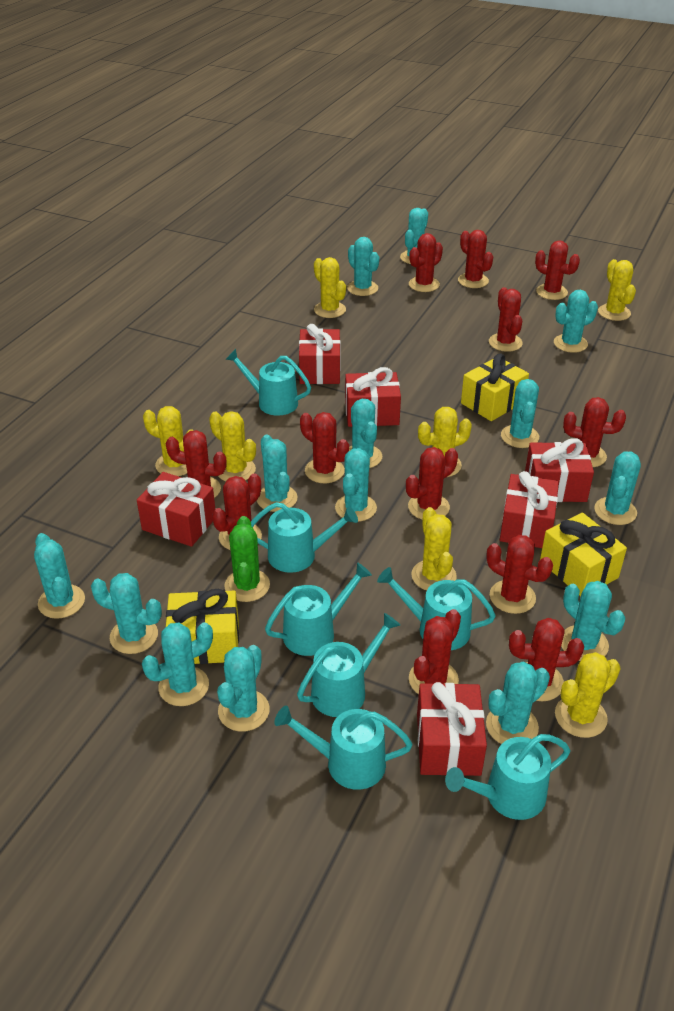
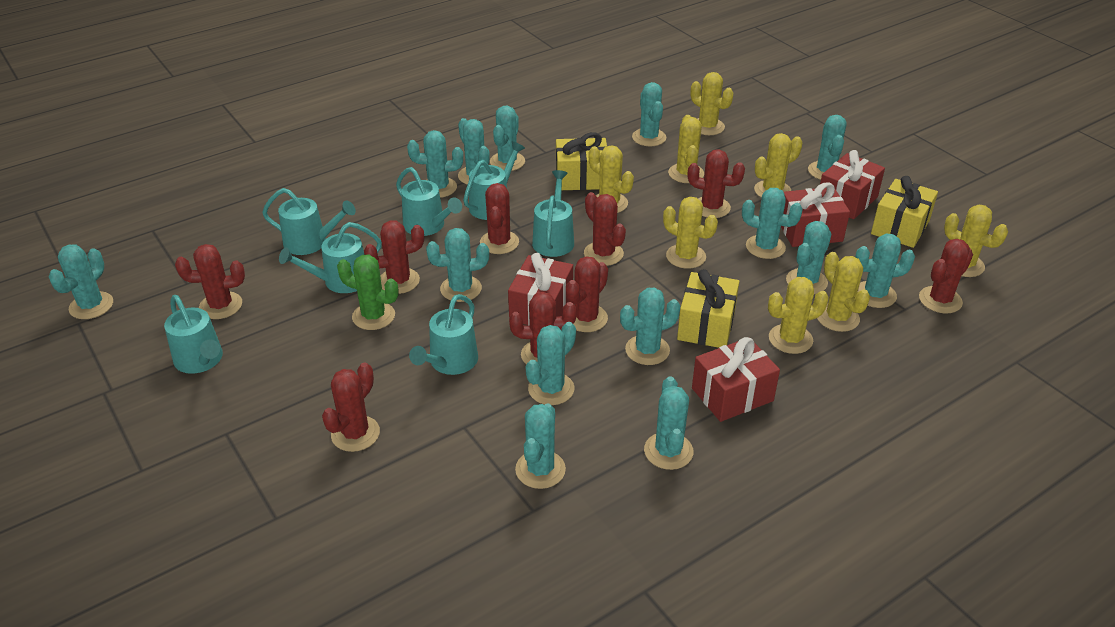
red cactus: [166,430,227,498] [212,473,262,550] [300,412,349,483] [406,447,458,520] [409,233,443,292] [409,609,461,694] [458,230,493,288] [486,535,553,614] [489,287,523,352] [509,618,584,701] [535,240,580,300] [563,397,626,467] = 12 -> [175,244,245,319] [322,363,380,452] [364,221,424,294] [480,183,519,254] [509,292,576,365] [566,256,608,332] [584,192,626,266] [688,149,745,218] [919,239,973,313] = 9
red gift: [137,472,215,547] [299,324,341,384] [345,367,401,427] [417,682,487,776] [500,471,559,548] [525,438,594,502] = 6 -> [508,253,573,326] [692,337,780,422] [781,182,850,247] [820,150,885,219] = 4
yellow cactus: [143,406,194,476] [209,411,256,481] [314,257,346,318] [411,507,457,590] [418,407,472,477] [555,652,621,738] [598,259,636,321] = 7 -> [589,145,634,213] [663,197,718,269] [668,115,704,183] [691,72,733,135] [754,133,802,198] [768,277,829,354] [817,252,870,332] [944,205,1008,277] = 8

